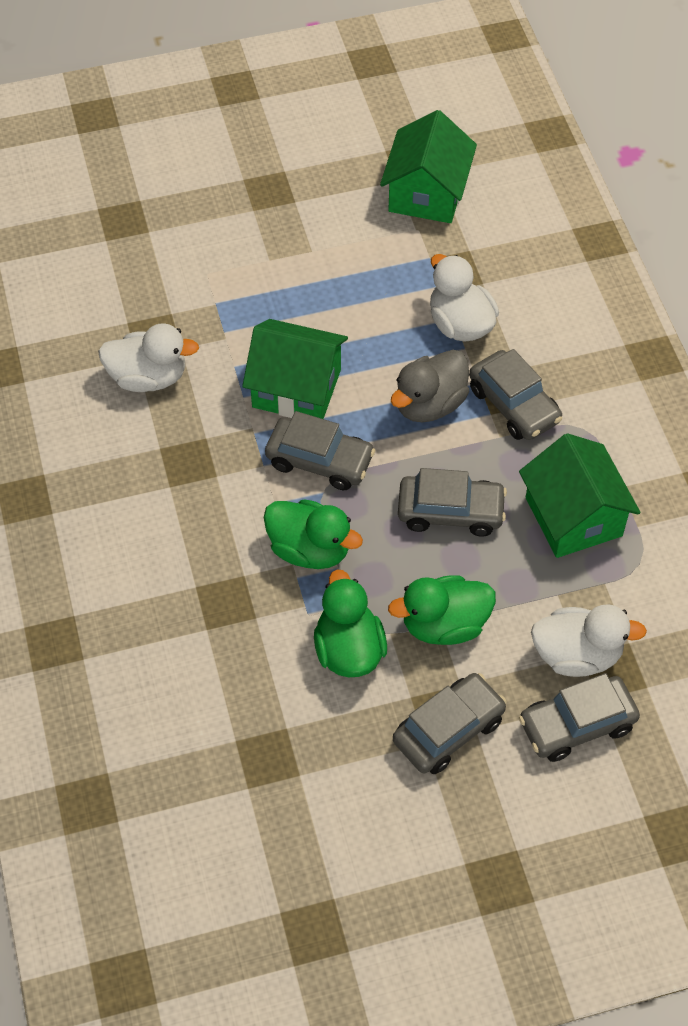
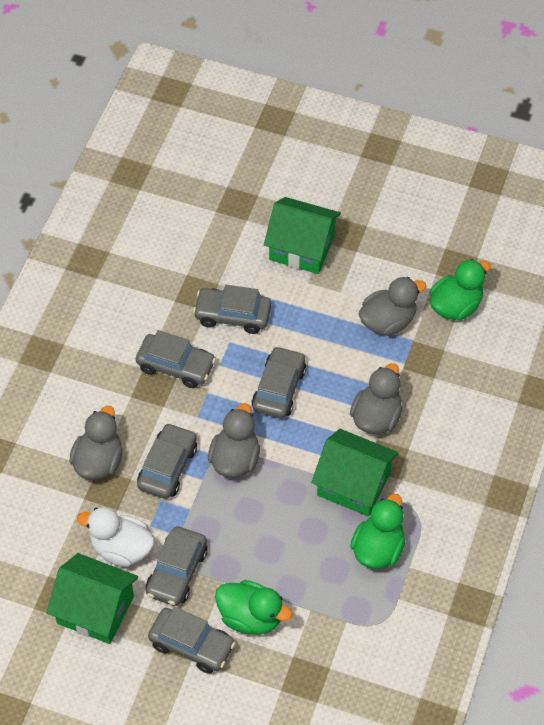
grey car: [265,411,375,490] [393,673,507,774] [398,468,507,537] [469,349,562,440] [519,673,640,762] = 5 -> [136,330,216,388] [137,423,197,499] [146,526,208,606] [148,607,236,674] [193,285,271,334] [252,346,306,419] = 6
grey duck: [391,350,469,422] = 1 -> [69,406,122,480] [208,403,260,478] [350,363,403,434] [358,277,426,336] = 4
white duck: [98,323,199,392] [430,254,499,342] [531,604,647,677] = 3 -> [77,507,155,567] = 1

